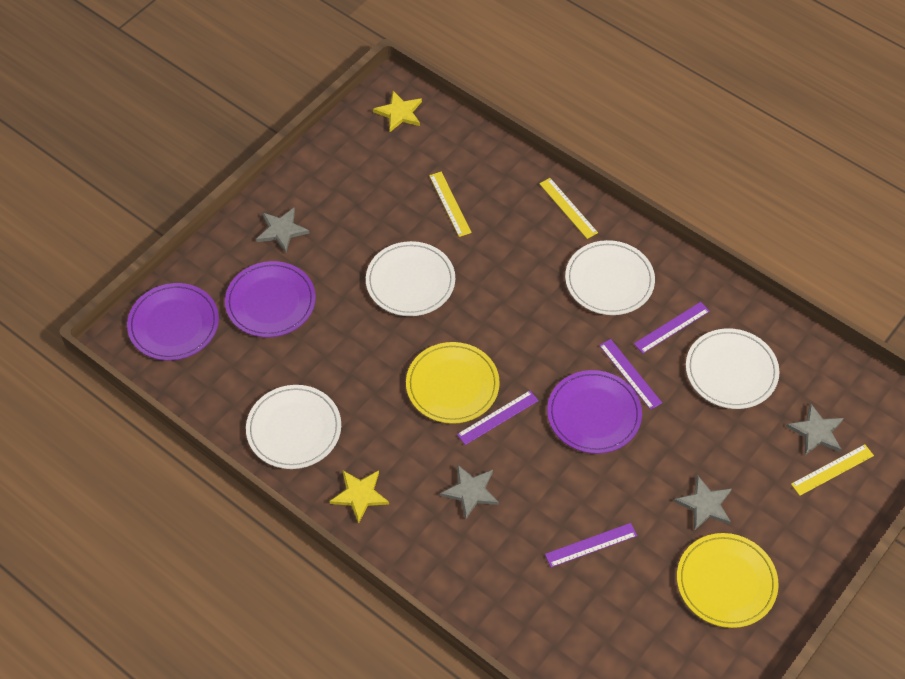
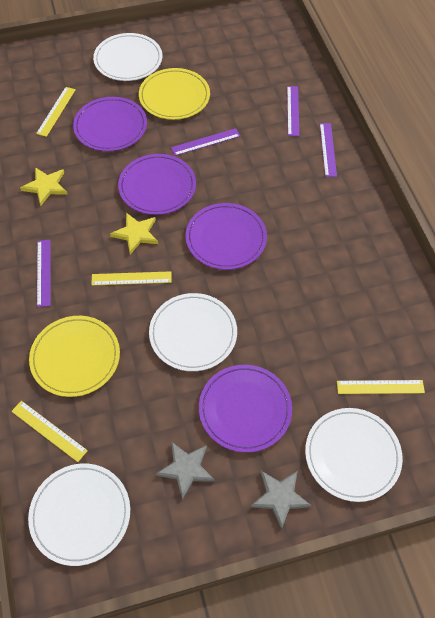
grey star: [256,207,309,253] [440,465,499,519] [674,475,732,531] [786,403,843,455] = 4 -> [156,442,215,500] [251,471,312,529] = 2
purple plate: [127,283,219,361] [225,261,316,337] [547,370,642,454] = 3 -> [73,97,147,151] [118,154,196,215] [186,203,267,270] [199,365,292,453] = 4
yellow ruler: [429,172,472,237] [539,178,598,239] [791,444,874,496] = 3 -> [11,401,88,462] [36,87,76,137] [91,271,172,285] [337,380,425,394] = 4

